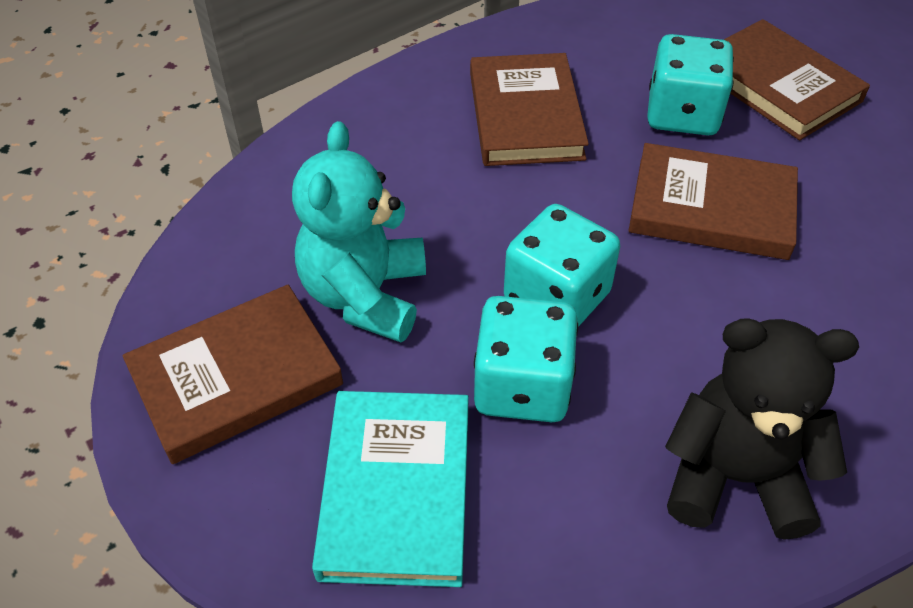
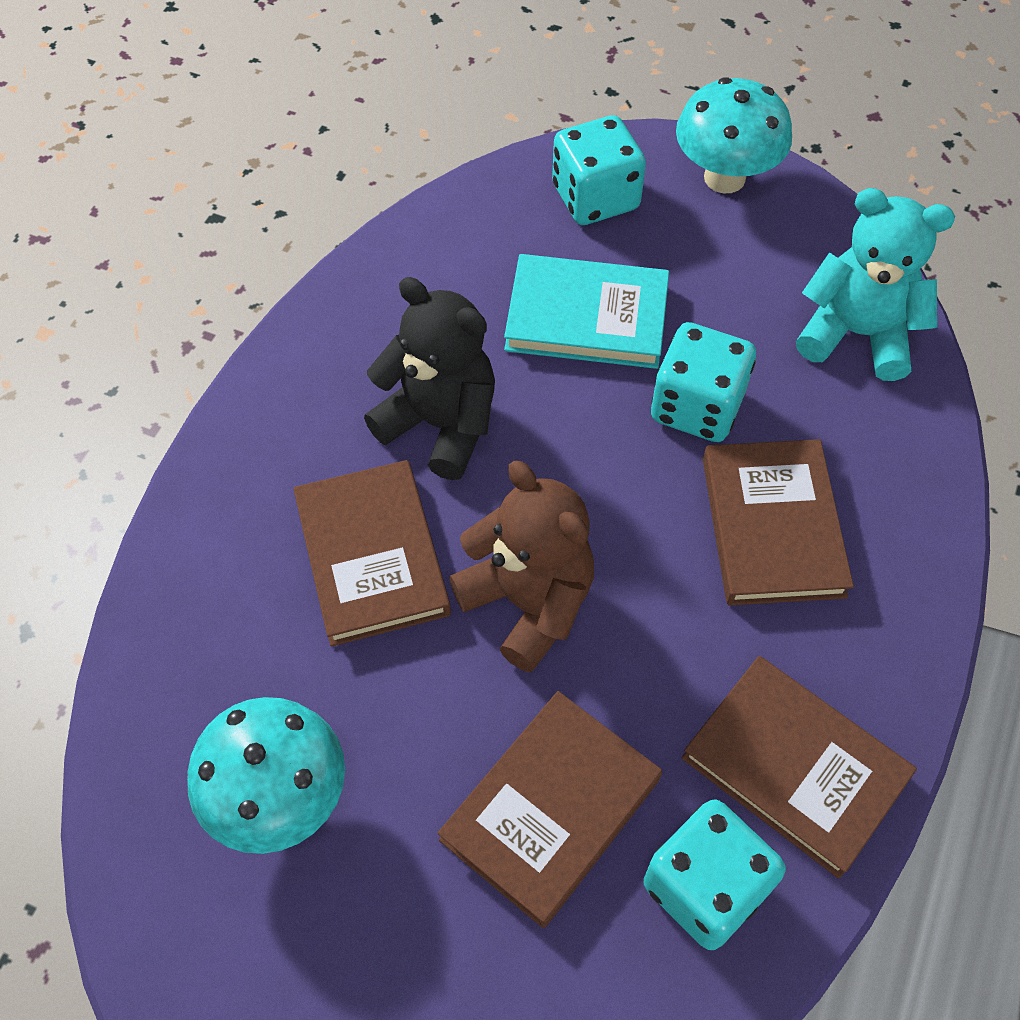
brown teddy bear: none = 0 -> [449,461,594,672] = 1
turquoise mushroom: none = 0 -> [187,697,345,854] [676,77,792,193] = 2

